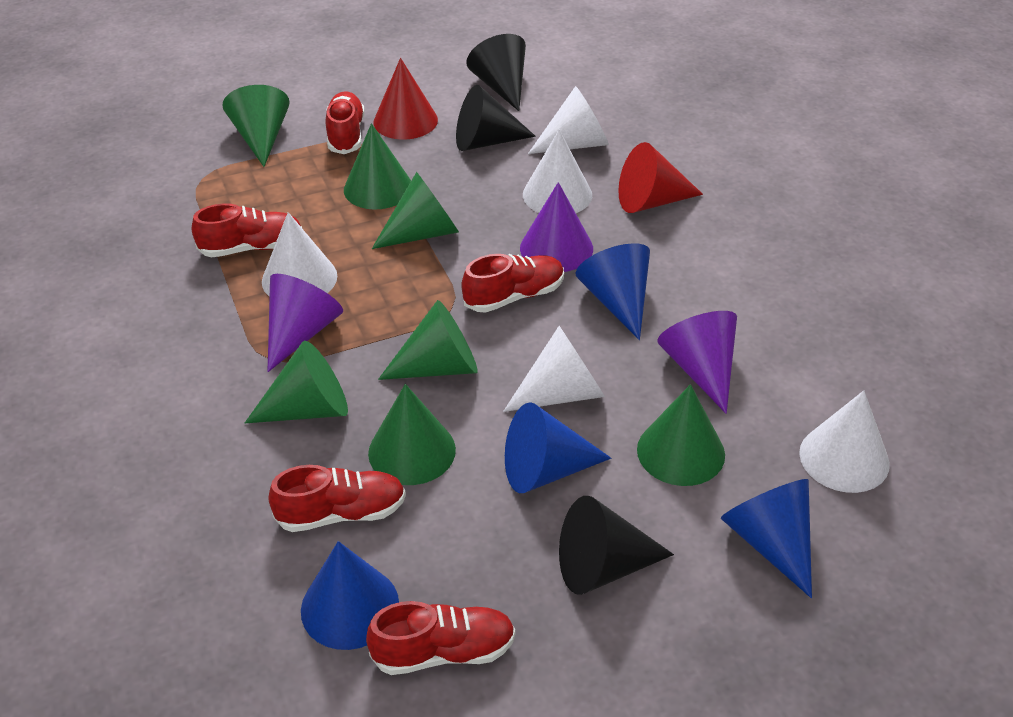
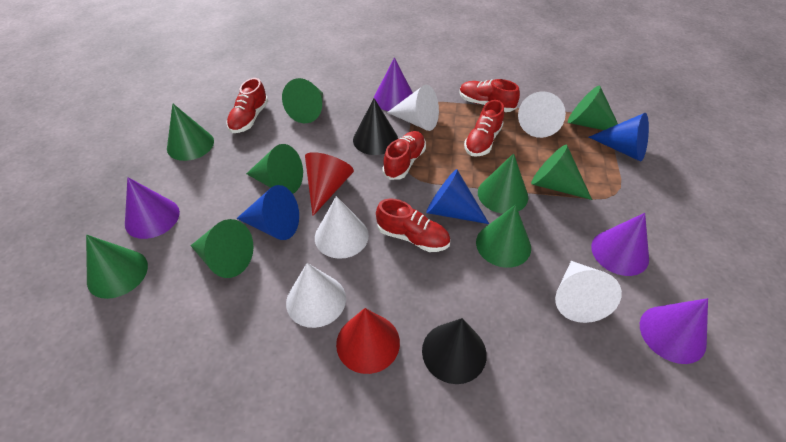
black cone: [456,85,536,151] [466,34,526,111] [559,496,674,595] = 3 -> [353,98,398,155] [422,318,487,384] = 2
blue cone: [301,541,399,650] [505,402,611,493] [576,243,650,340] [721,479,812,598] = 4 -> [236,185,299,240] [426,169,489,224] [589,113,649,161] = 3
green cone: [222,85,290,167] [245,341,348,423] [344,123,411,210] [368,384,456,485] [372,172,459,249] [378,300,478,380] [637,384,725,486] = 7 -> [86,235,148,299] [167,103,214,161] [190,219,253,278] [246,144,303,194] [282,78,323,123] [476,205,531,268] [478,153,528,214] [531,145,592,200] [568,86,618,130] = 9
purple cone: [267,274,343,372] [520,182,593,272] [657,311,737,414] = 3 -> [125,177,180,239] [374,57,413,111] [591,213,649,276] [640,298,708,364] = 4

